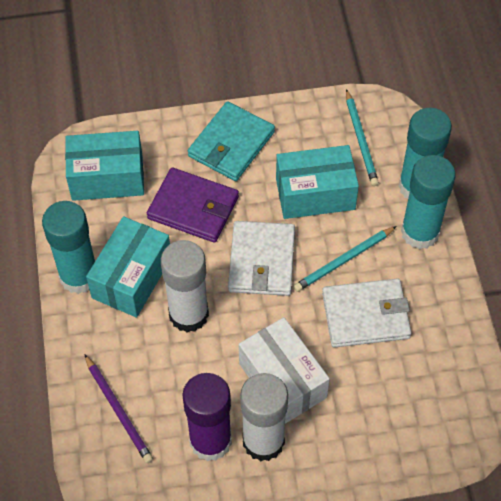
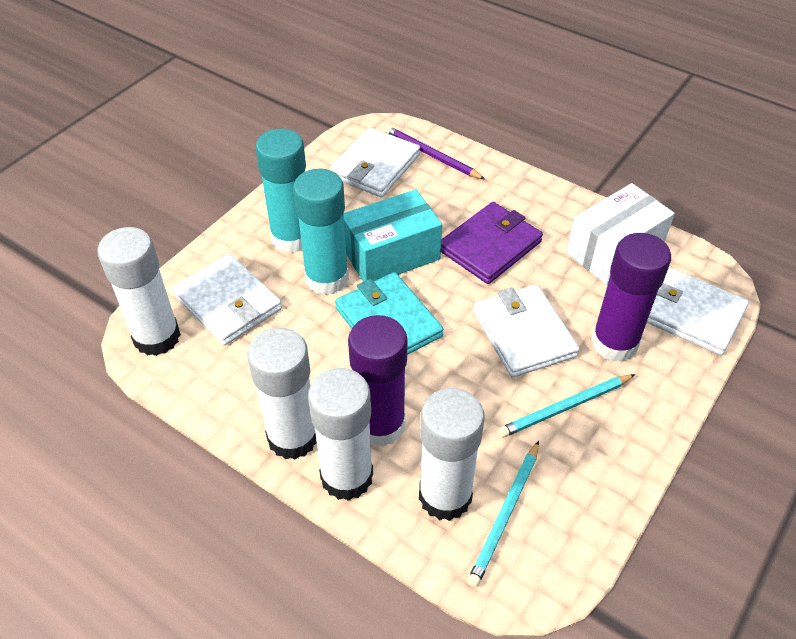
purple glue stick: [183,373,232,461] = 1 -> [348,315,407,447] [591,233,671,362] = 2
turquoise box: [65,131,144,201] [86,216,170,318] [276,145,359,219] = 3 -> [343,189,442,282] = 1
turquoise glue stick: [42,201,95,294] [398,108,452,199] [401,155,456,249] = 3 -> [255,129,306,253] [293,169,349,295] = 2
white glue stick: [161,240,209,332] [240,373,288,461] = 2 -> [97,227,181,356] [247,328,317,459] [308,368,373,501] [419,388,485,521] = 4
white wallet: [228,221,295,296] [322,278,411,347] = 2 -> [172,254,282,345] [329,127,420,197] [473,284,579,378] [647,267,749,355] = 4

